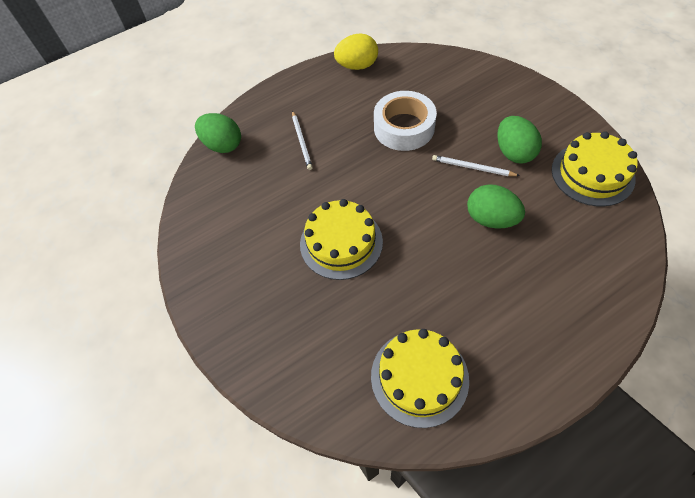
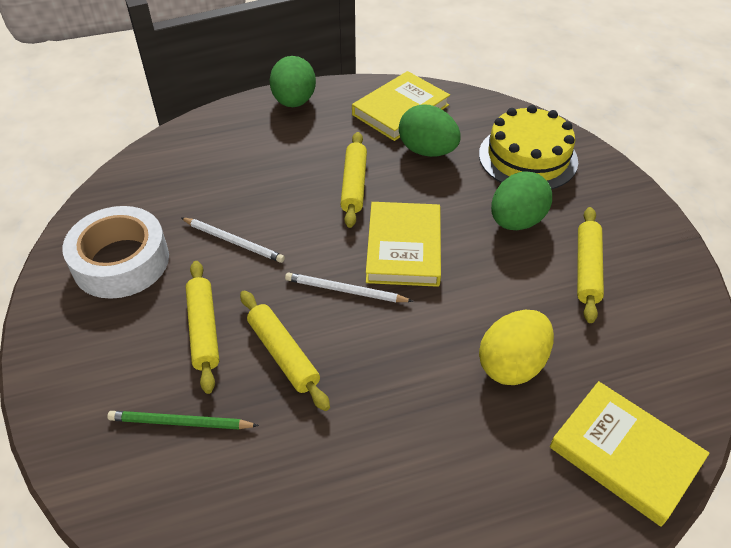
green pencil: none = 0 -> [107,411,259,429] = 1
yellow book: none = 0 -> [352,71,450,141] [366,202,441,287] [550,381,709,527] = 3
yellow cake: [300,199,383,280] [371,329,469,428] [552,132,638,207] = 3 -> [479,105,578,189] = 1
yellow rolling pin: none = 0 -> [185,261,219,394] [240,291,330,411] [340,132,367,228] [577,207,604,323] = 4

